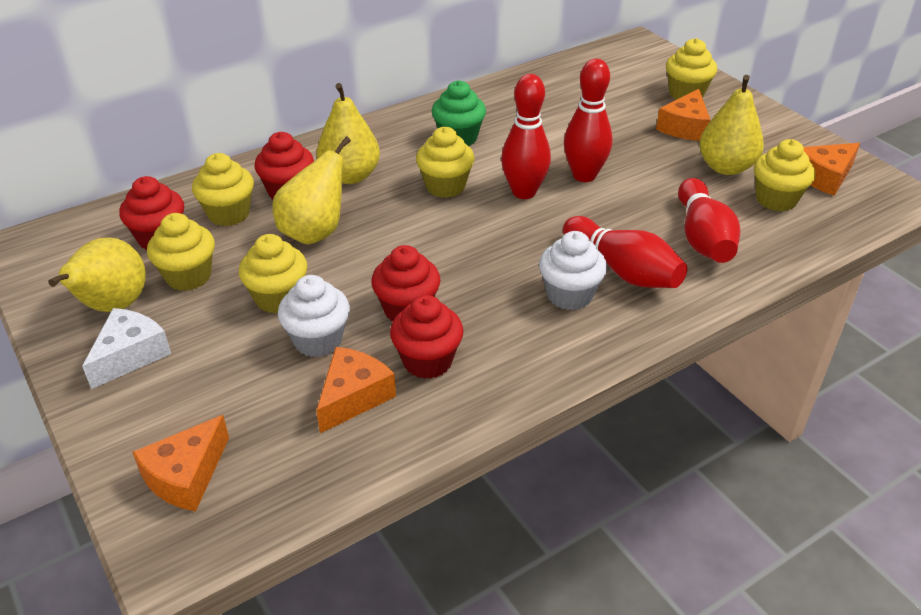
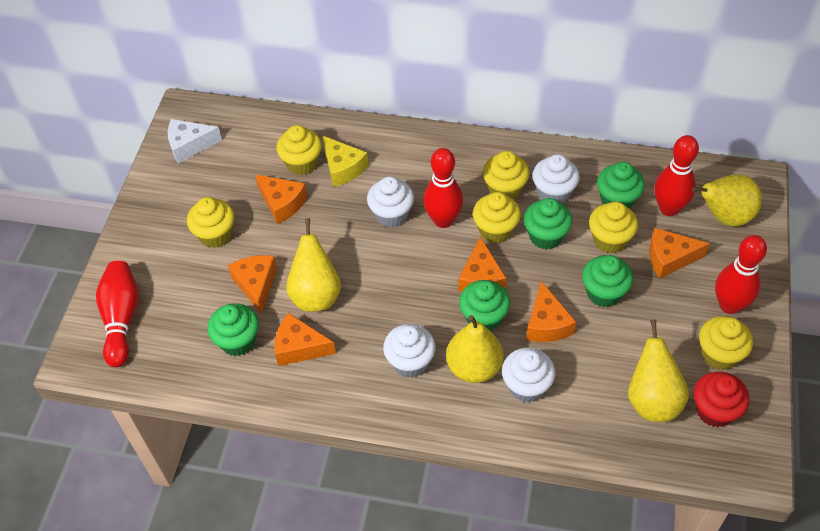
green cupcake: [432,80,486,146] = 1 -> [207,303,259,356] [459,280,510,331] [524,198,572,250] [582,255,633,307] [597,162,645,209] = 5
orange cheese: [132,415,229,511] [316,347,396,433] [656,89,710,141] [804,143,860,196] = 4 -> [228,255,277,314] [255,174,307,224] [274,313,336,366] [458,237,506,292] [526,281,576,342] [649,228,710,278] = 6
red cupcake: [119,176,184,250] [254,132,314,199] [371,245,440,321] [390,295,464,379] = 4 -> [694,372,750,427] = 1
white cupcake: [278,275,350,357] [539,231,607,310] = 2 -> [367,176,414,228] [383,324,436,378] [502,348,555,402] [532,154,580,204] = 4
yellow cheese: none = 0 -> [322,135,369,187] = 1

